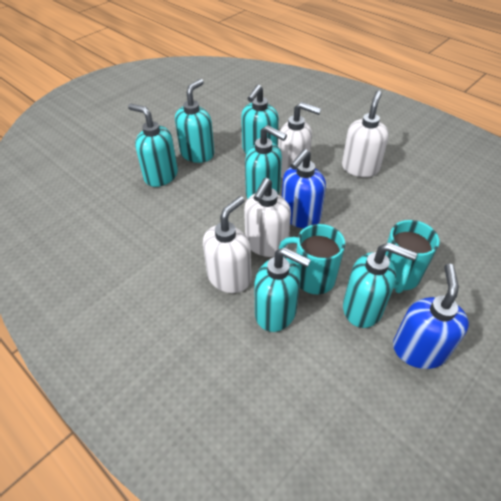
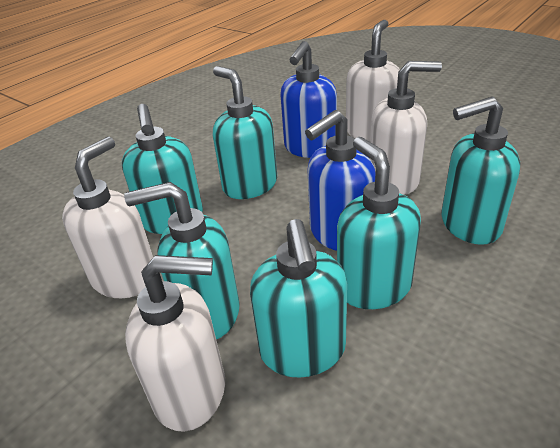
turquoise mug: [279,224,345,294] [385,220,439,293] = 2 -> none = 0

